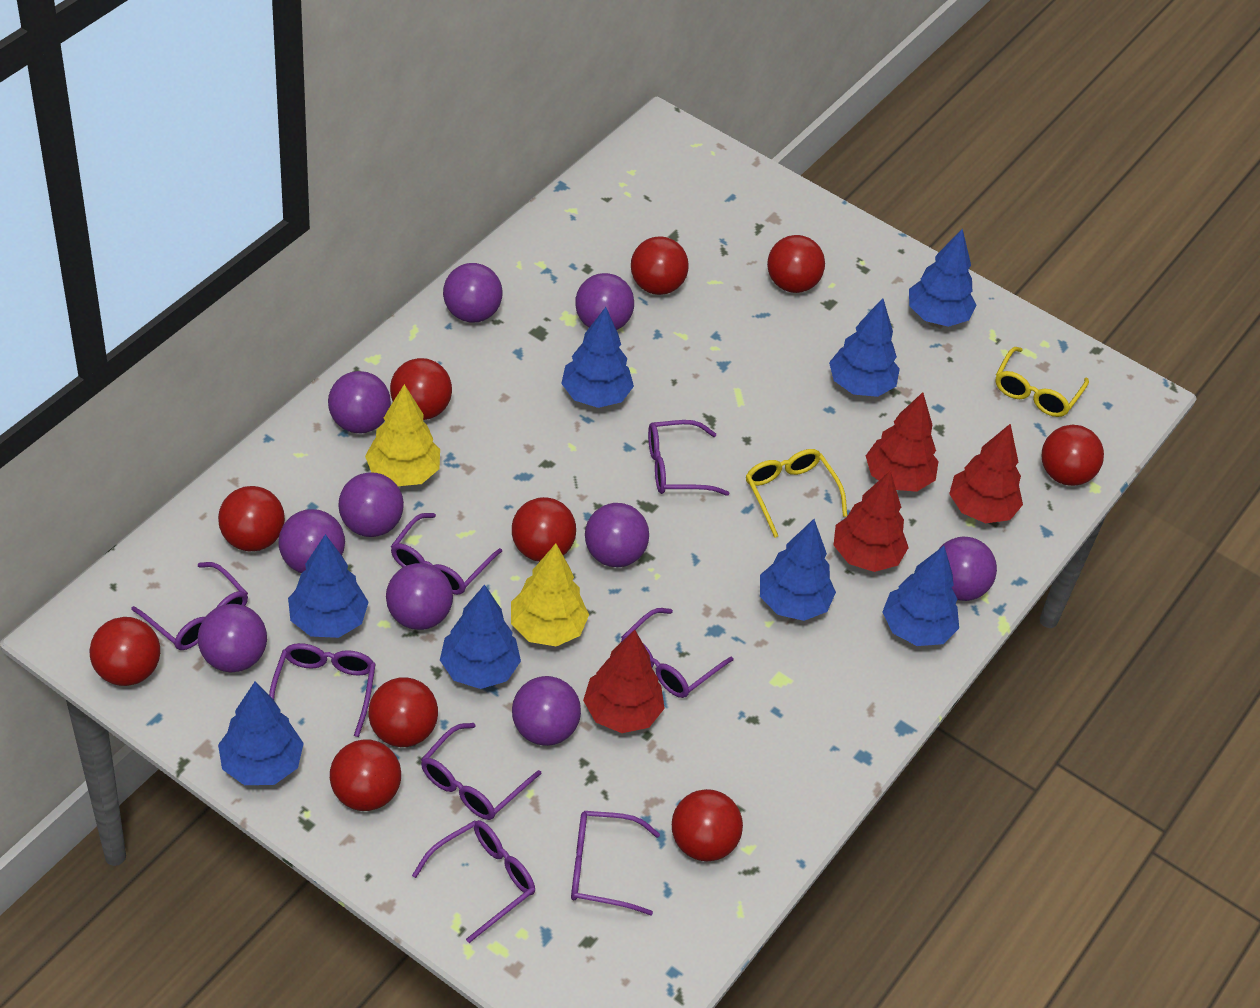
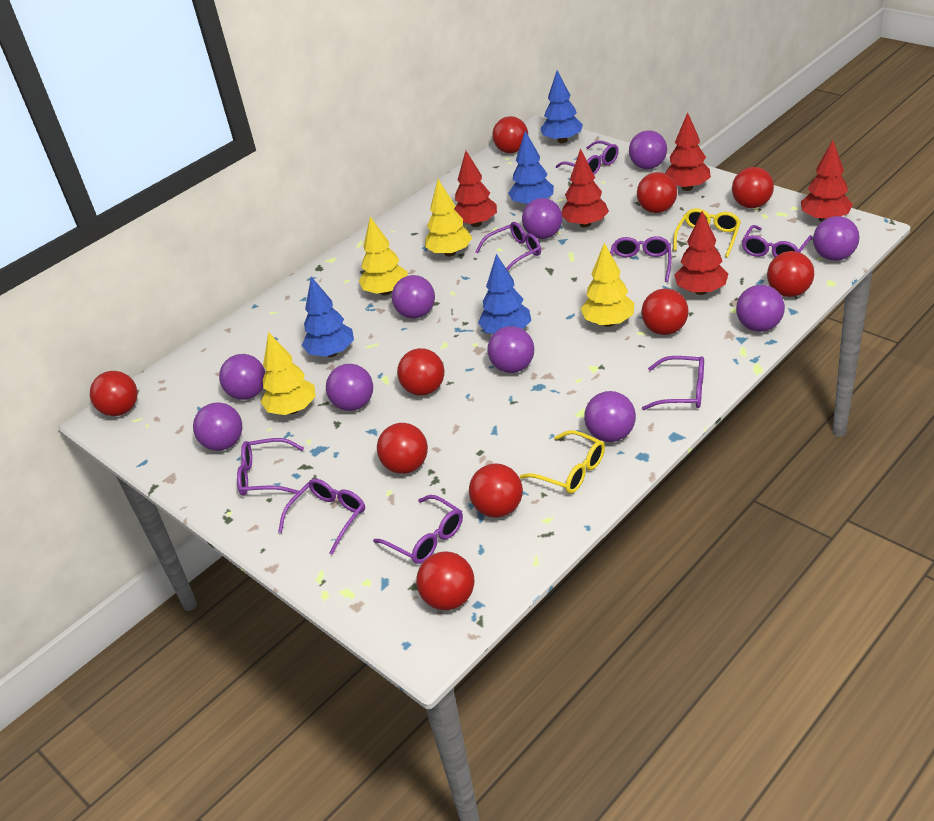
blue tree: [218,682,304,785] [288,534,369,638] [440,584,521,689] [561,307,634,408] [760,519,836,621] [829,298,900,397] [882,546,959,646] [909,228,976,327] = 8 -> [302,277,354,357] [478,254,531,334] [508,131,554,204] [540,70,583,143] = 4
red tree: [583,630,665,733] [834,470,909,572] [866,392,939,492] [949,424,1023,523] = 4 -> [454,151,497,227] [561,148,609,228] [665,112,711,191] [674,211,728,295] [801,140,853,222] = 5
yellow tree: [365,384,440,486] [511,543,589,646] = 2 -> [261,332,316,415] [359,217,408,295] [425,179,472,257] [581,243,635,327] = 4

